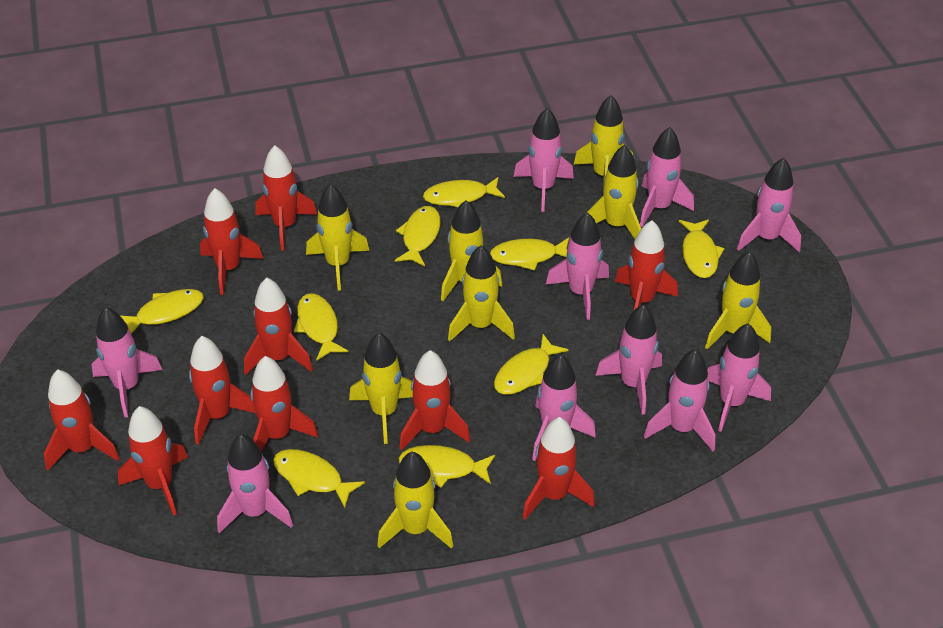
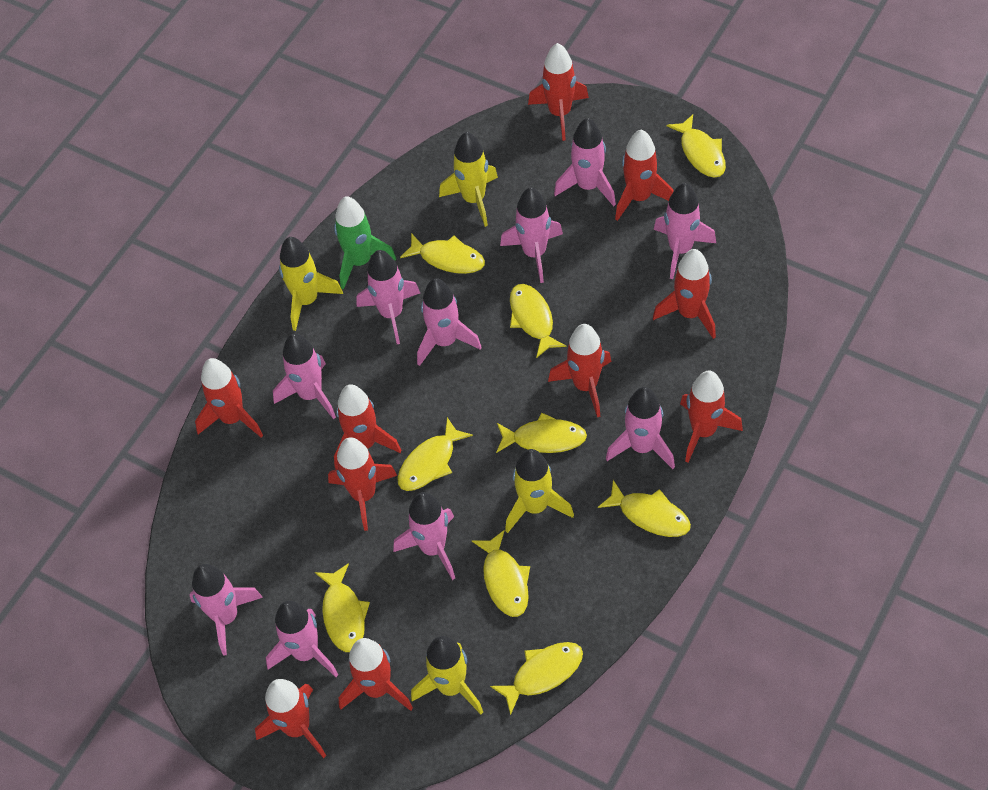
green rocket: none = 0 -> [334,196,396,290] = 1
yellow rocket: [306,184,370,290] [349,333,413,444] [377,452,453,549] [441,200,502,301] [448,245,515,342] [574,95,633,188] [586,145,641,239] [705,251,771,350] = 8 -> [279,237,343,331] [411,636,483,714] [439,132,498,227] [505,449,574,533] = 4

